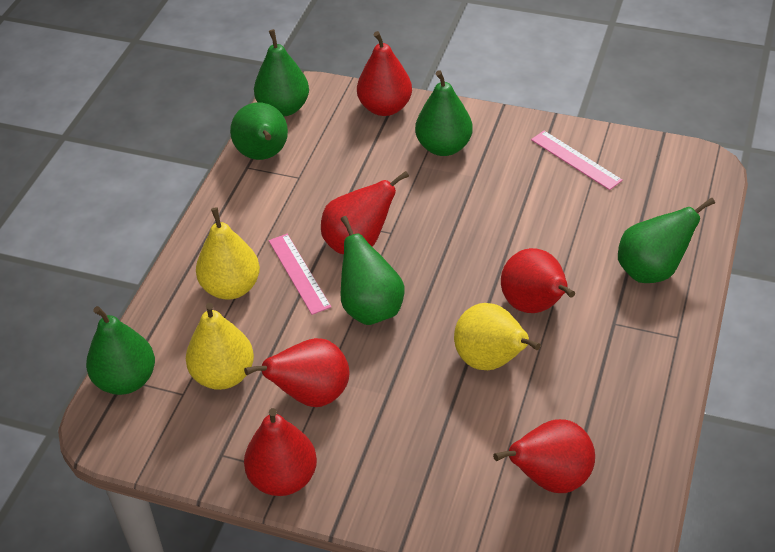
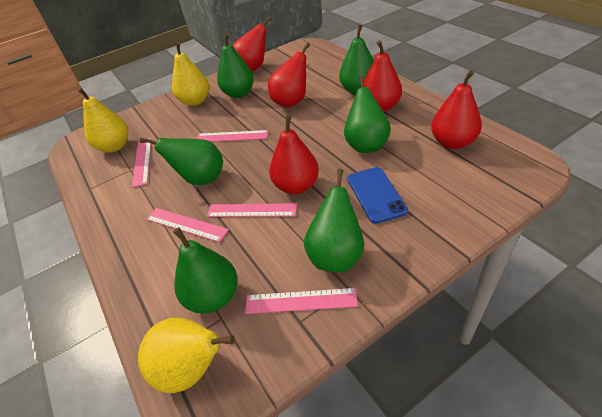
blue phone: none = 0 -> [347,167,408,224] = 1
pink ruler: [269,234,331,315] [531,131,623,190] = 2 -> [132,138,152,187] [146,208,229,242] [196,130,268,142] [207,203,297,217] [245,288,358,314] = 5
red pear: [244,338,350,407] [244,408,317,496] [321,171,409,254] [357,31,412,116] [493,419,595,493] [501,248,575,313] = 6 -> [233,16,271,71] [268,43,310,108] [269,115,319,194] [364,40,402,112] [431,70,482,149] = 5

